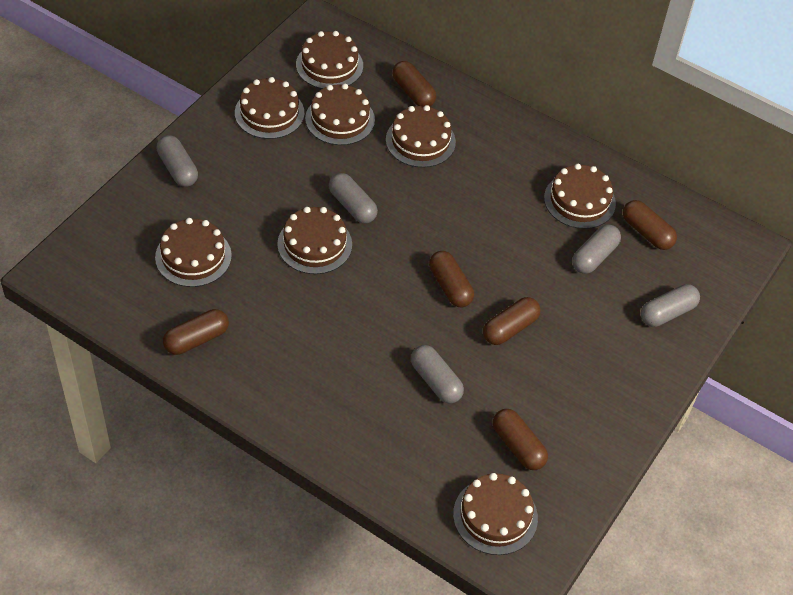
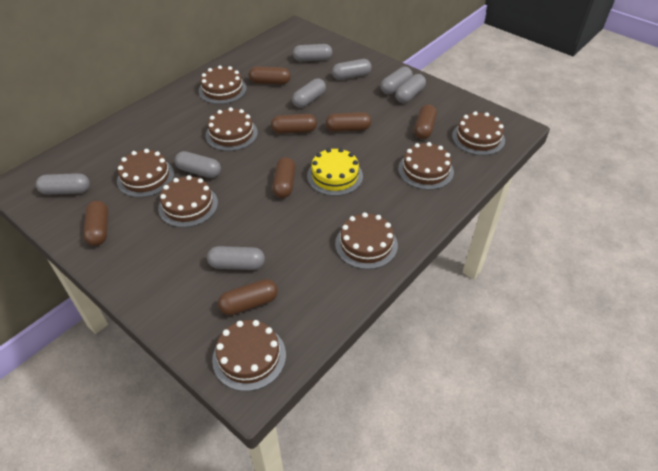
brown capsule: [163,309,229,355] [392,61,436,107] [429,251,474,307] [483,297,540,345] [493,409,548,470] [623,200,677,250] = 6 -> [83,201,108,246] [218,279,278,315] [249,67,291,84] [271,114,317,134] [272,157,296,198] [326,112,371,132] [414,104,437,139] = 7
grey capsule: [156,135,198,187] [329,173,378,223] [411,345,464,403] [572,224,621,274] [641,284,700,327] = 5 -> [36,173,90,195] [174,151,221,178] [207,246,265,270] [292,78,326,108] [293,44,332,61] [332,59,372,80] [380,67,413,94] [395,74,426,103] = 8
yellow cake: none = 0 -> [307,148,363,196] = 1

